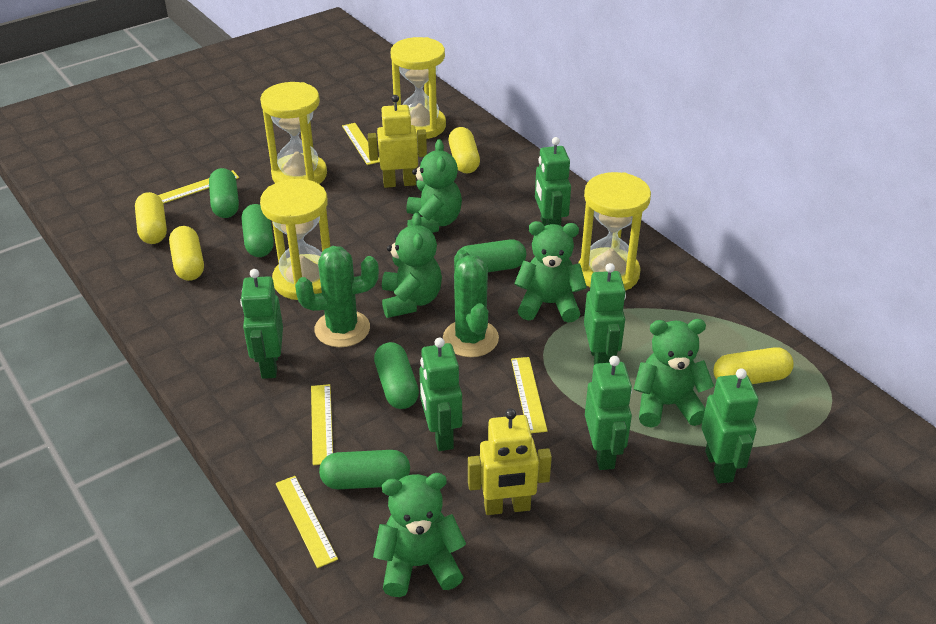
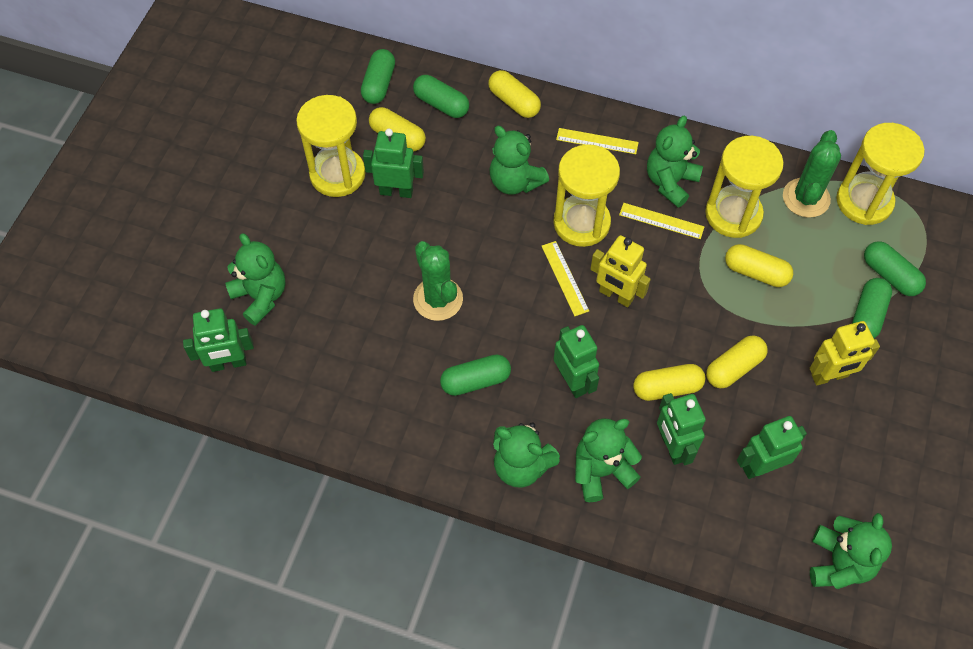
green robot: [240,269,283,379] [419,338,462,451] [535,137,571,226] [584,263,626,365] [585,356,632,470] [701,369,758,484] = 6 -> [183,308,254,372] [363,128,424,198] [554,325,599,398] [657,393,706,465] [737,416,807,479] = 5
green teddy bear: [373,473,466,597] [382,213,442,318] [406,139,462,233] [514,221,587,323] [634,319,714,428] = 5 -> [225,233,286,326] [489,126,549,195] [493,422,560,488] [575,418,642,502] [647,116,703,208] [810,513,892,589] = 6
yellow capsule: [135,192,167,244] [169,226,204,281] [449,127,480,173] [713,347,793,384] = 4 -> [369,107,426,151] [488,70,541,118] [633,364,705,401] [706,335,768,388] [725,244,793,287] = 5
yellow ruler: [158,170,239,204] [276,476,338,568] [311,384,333,465] [342,123,380,165] [511,357,547,433] = 5 -> [541,241,589,316] [556,128,639,154] [619,203,705,239] = 3

